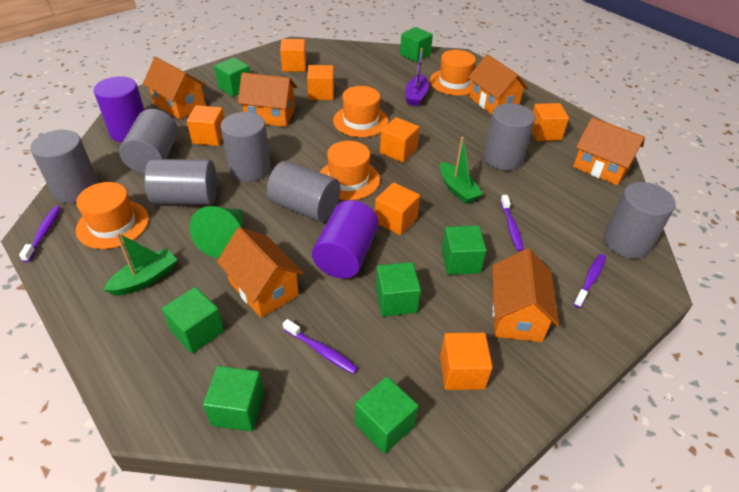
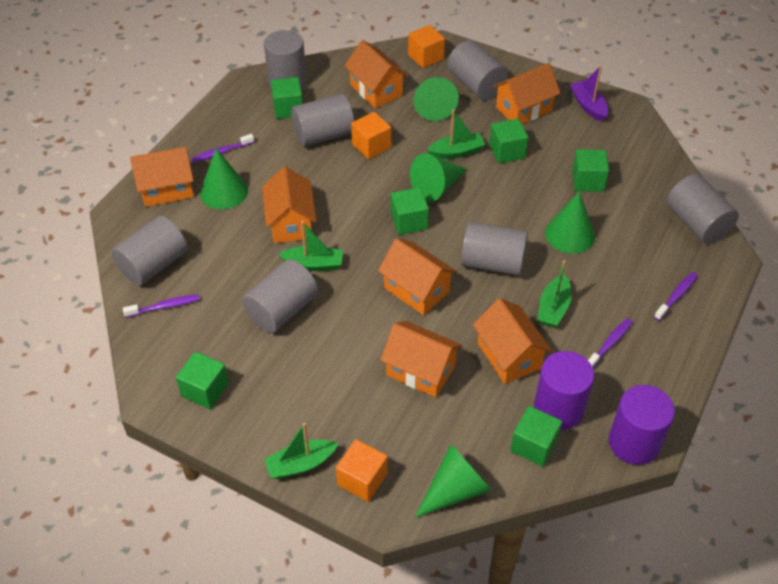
green boat: [103,233,177,296] [440,137,483,204] = 2 -> [264,423,339,479] [278,221,343,271] [427,110,486,159] [538,260,572,328] = 4
green cone: [190,206,243,258] = 1 -> [200,148,248,209] [410,153,468,202] [413,77,459,121] [415,444,492,518] [545,192,595,254] = 5
green cube: [162,287,224,353] [203,366,264,432] [214,57,250,97] [355,377,419,454] [376,262,421,317] [400,27,433,62] [441,226,487,275] = 7 -> [176,352,229,409] [271,77,303,119] [391,187,429,235] [489,119,529,163] [510,406,562,467] [572,149,609,192] = 6
orange cube: [187,105,224,146] [280,39,306,72] [307,65,334,100] [375,183,420,235] [380,117,420,162] [440,333,493,390] [532,103,569,141] = 7 -> [336,439,388,502] [351,112,391,159] [408,25,445,68] = 3
orange hat: [76,182,149,249] [320,141,380,200] [333,86,389,137] [430,50,476,96] = 4 -> none = 0
orange house: [143,57,207,119] [217,227,304,318] [238,72,297,127] [468,54,529,115] [492,248,559,342] [573,117,645,185] = 6 -> [130,147,194,207] [262,166,316,243] [344,40,408,109] [378,238,457,315] [380,321,462,398] [473,298,552,384] [493,63,560,124] = 7

